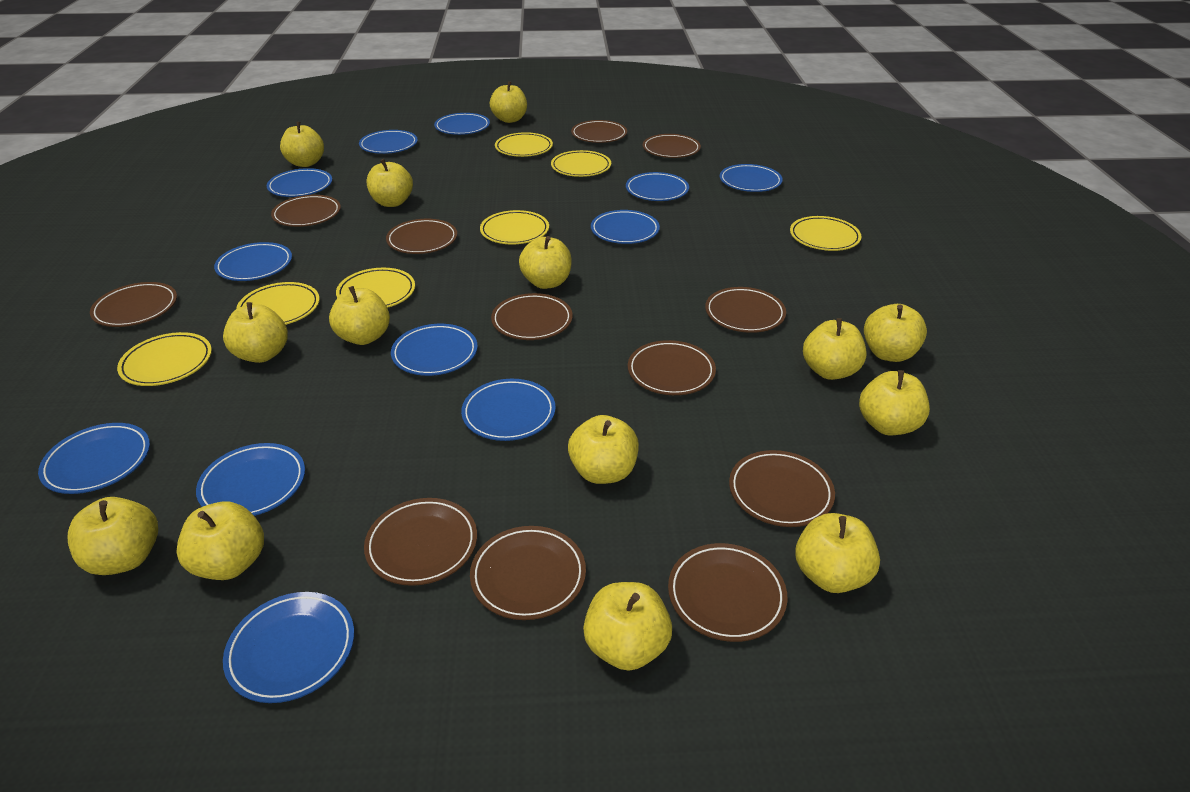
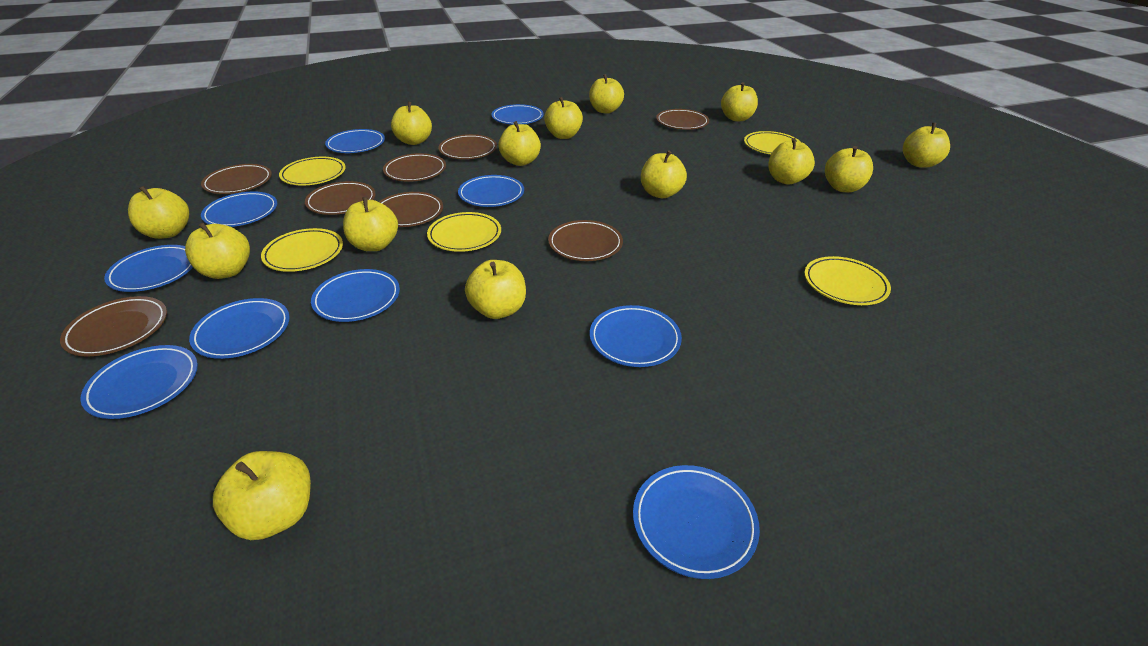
blue plate: [38,423,150,494] [196,443,305,516] [214,242,292,281] [223,592,354,703] [267,168,332,197] [359,130,418,154] [391,324,478,376] [434,113,490,135] [461,379,556,441] [591,210,660,244] [626,172,689,201] [720,164,783,192] = 12 -> [80,345,198,419] [104,245,193,292] [189,298,290,359] [201,192,277,227] [311,269,400,322] [325,129,385,153] [458,175,524,207] [491,104,544,125] [590,305,682,367] [633,465,760,579] = 10
brown plate: [90,282,177,327] [271,195,341,227] [364,498,477,586] [386,219,457,254] [470,526,586,620] [491,293,573,340] [571,120,627,143] [628,340,716,395] [643,134,701,158] [668,543,788,642] [705,287,786,333] [729,450,835,527] = 12 -> [60,296,167,357] [201,164,272,194] [305,181,376,215] [379,192,443,227] [383,153,446,182] [438,134,497,159] [548,220,623,261] [656,109,709,130] = 8
yellow plate: [117,332,212,386] [236,282,320,325] [336,268,415,308] [480,210,549,244] [495,132,553,157] [551,150,611,177] [790,216,861,251] = 7 -> [261,228,343,272] [279,157,346,185] [427,212,501,252] [744,131,801,154] [804,256,891,305] = 5

